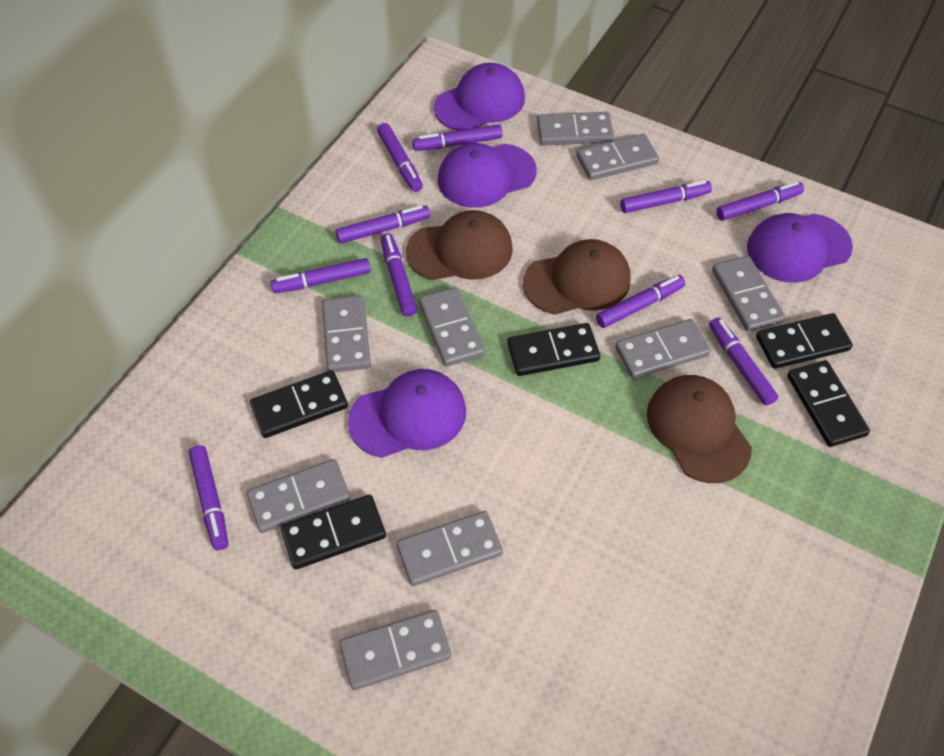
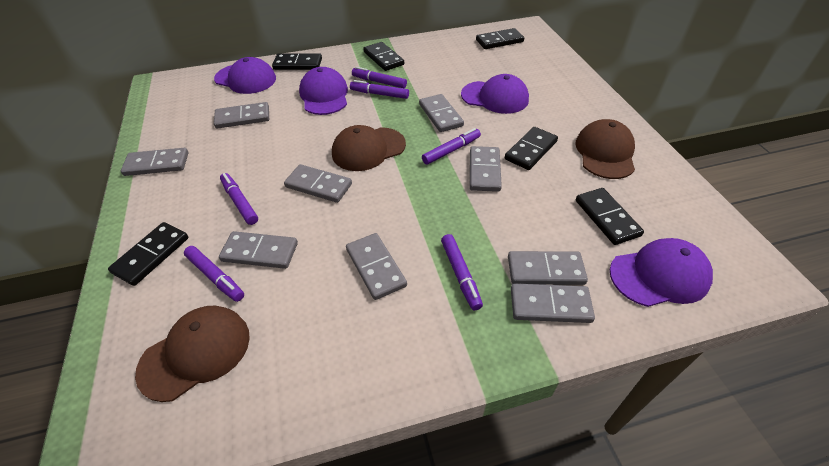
black domino: [250,370,348,438] [281,495,386,570] [507,323,600,376] [756,313,853,369] [787,360,870,447] = 5 -> [108,222,189,286] [272,53,322,70] [363,42,404,71] [476,28,524,49] [505,127,558,170] [576,188,644,245] = 6
purple marker: [189,445,228,550] [270,258,371,293] [336,205,430,244] [377,123,423,192] [381,233,417,317] [413,124,502,151] [596,275,685,328] [620,180,712,213] [709,317,778,406] [716,181,804,221] = 10 -> [184,246,244,302] [220,173,258,225] [350,80,409,99] [352,67,407,88] [422,128,481,164] [441,234,483,310] = 6

